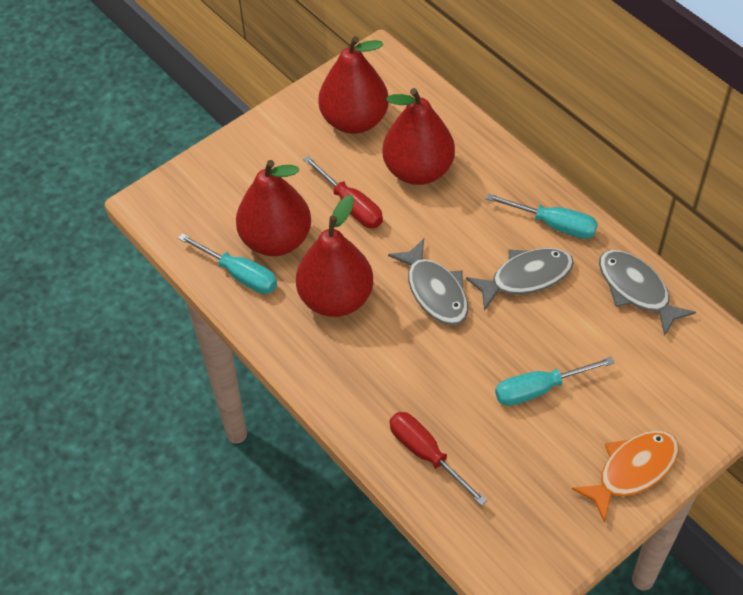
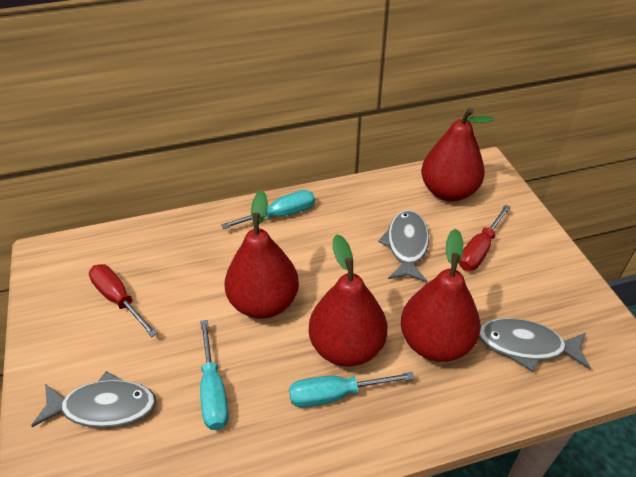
orange fish: [572,430,679,523] = 1 -> none = 0

